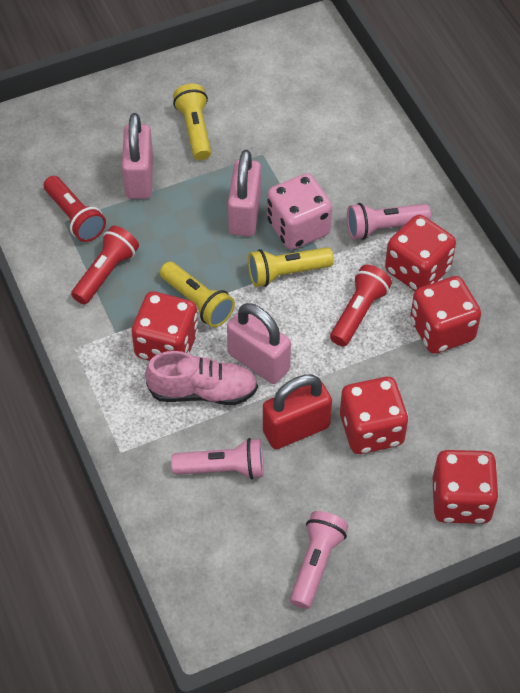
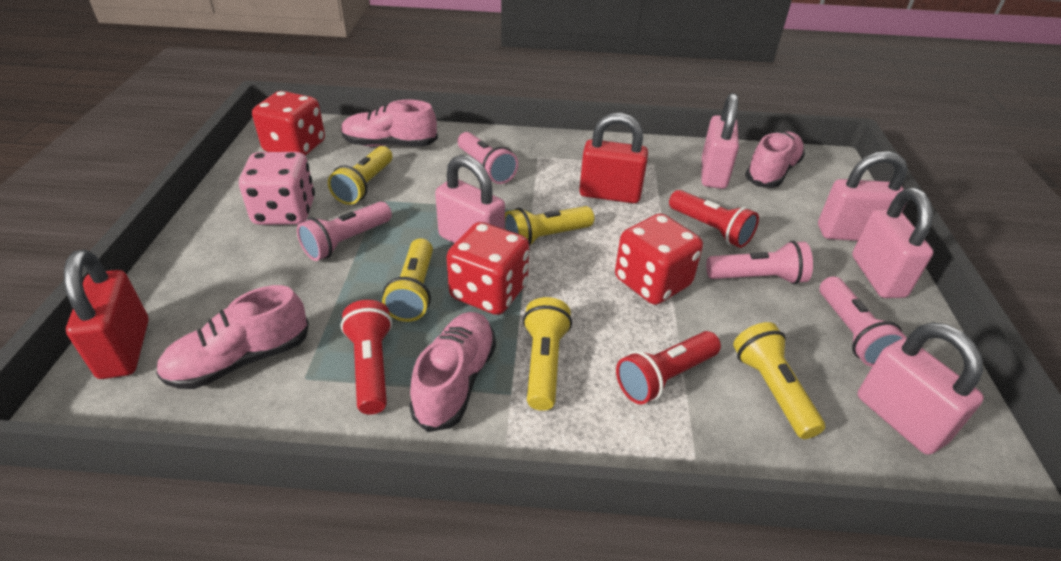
pink flashlight: [171,438,264,479] [290,511,348,609] [347,203,431,240] = 3 -> [297,201,392,261] [458,132,518,184] [706,240,813,284] [820,276,907,367] = 4
pink padlock: [122,113,153,199] [227,303,291,384] [228,150,261,237] = 3 -> [435,155,505,244] [701,93,739,189] [818,151,908,241] [852,188,933,298] [857,322,984,455] = 5
pink shoe: [145,351,258,405] = 1 -> [156,285,309,389] [341,100,438,147] [409,312,496,432] [745,132,805,188] = 4
red dice: [132,291,198,361] [340,377,408,454] [385,215,456,291] [410,276,481,354] [433,450,499,524] = 5 -> [252,91,325,156] [446,222,529,315] [615,213,703,305] = 3
red padlock: [263,374,332,449] = 1 -> [64,249,149,379] [579,113,648,203] = 2
yellow flashlight: [160,261,235,327] [173,84,211,160] [248,247,334,287] = 3 -> [328,146,392,205] [382,238,433,322] [505,206,594,246] [523,297,572,411] [733,322,825,439] = 5

